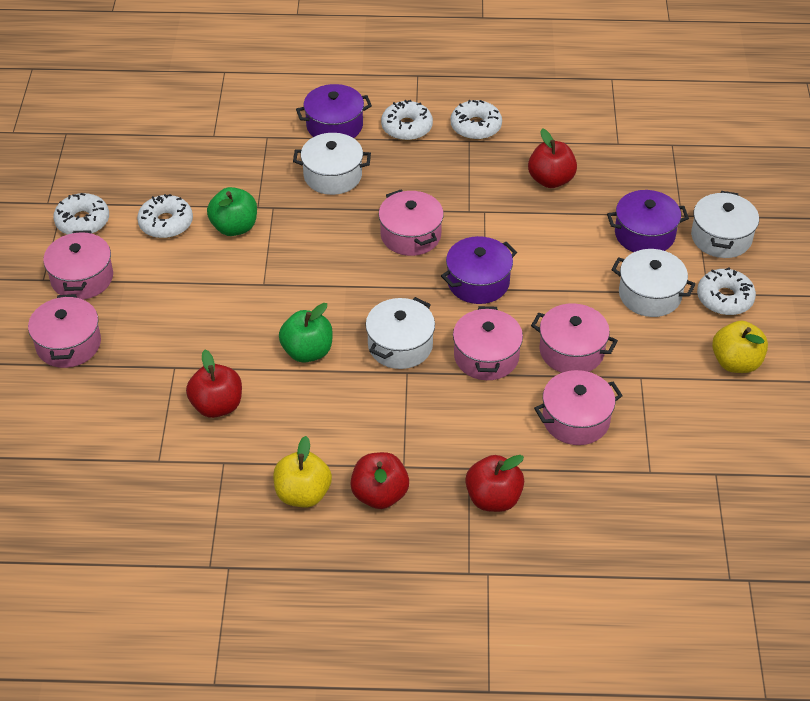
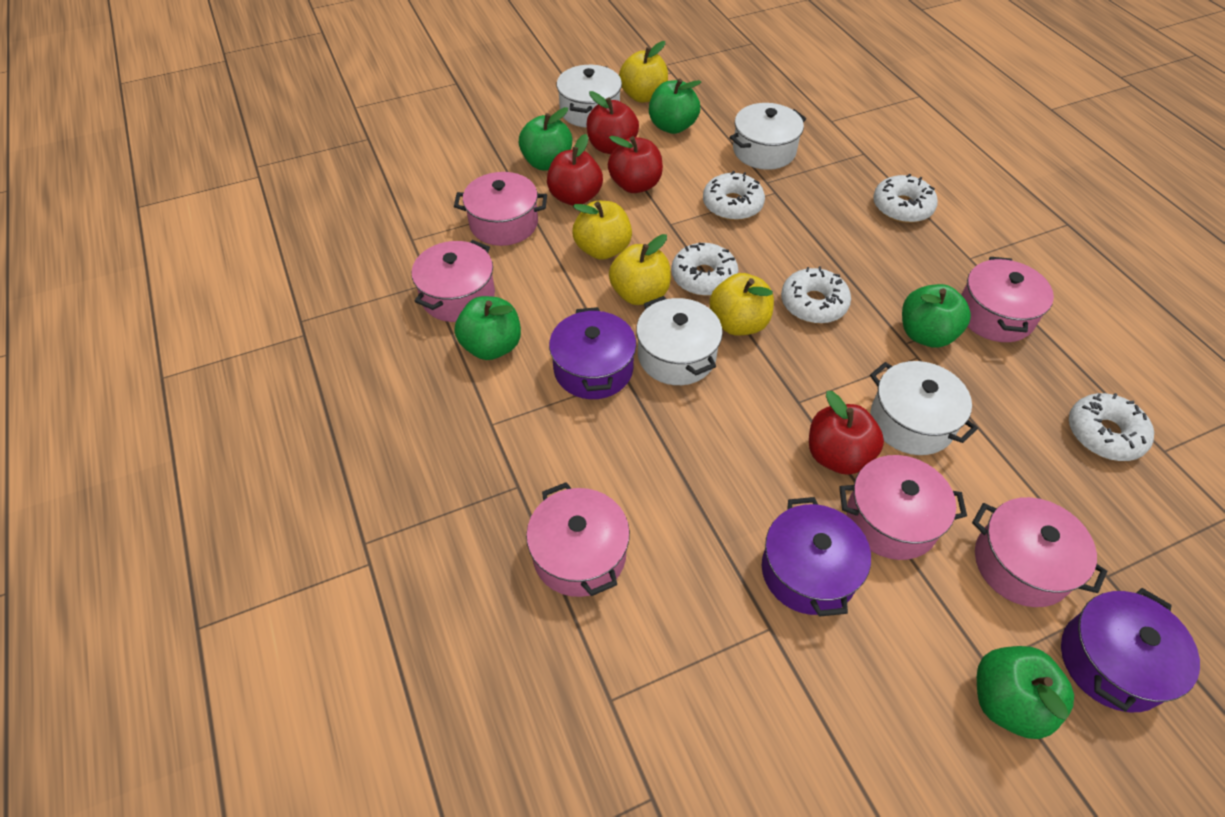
green apple: [207,187,257,236] [279,303,333,363] = 2 -> [455,296,521,360] [519,107,572,170] [649,79,701,134] [902,284,971,348] [977,646,1074,739] = 5
yellow apple: [273,436,332,508] [712,321,768,373] = 2 -> [572,201,632,260] [609,234,671,305] [619,41,668,103] [709,273,774,336] = 4

